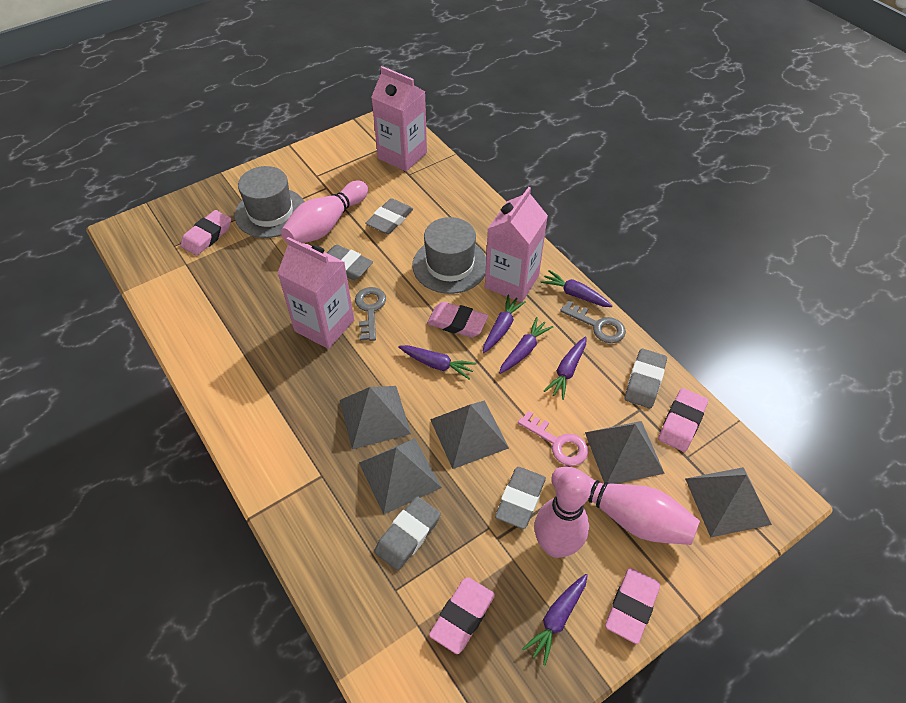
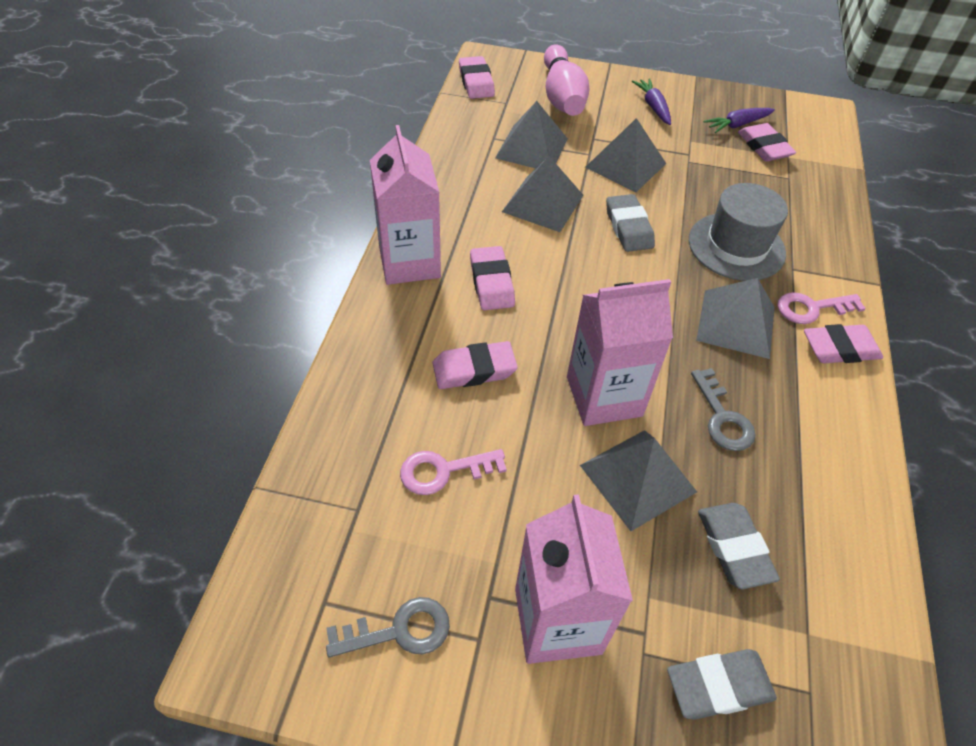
grey eraser: [327,245,373,280] [365,198,413,234] [374,496,441,570] [495,467,546,529] [624,348,667,408] = 5 -> [606,194,655,252] [667,649,777,720] [698,503,780,589] = 3
grey hat: [235,166,305,238] [412,217,486,294] = 2 -> [689,183,788,281] = 1
pink bowling pin: [281,181,368,243] [534,470,591,558] [551,466,700,545] = 3 -> [544,45,589,116] = 1
pink key: [518,411,588,466] = 1 -> [400,449,507,495] [778,292,866,324] = 2
purple carrot: [398,345,477,379] [483,295,526,353] [499,317,553,374] [522,574,588,666] [540,270,613,307] [544,336,587,400] = 6 -> [632,78,671,125] [704,108,775,133] = 2

